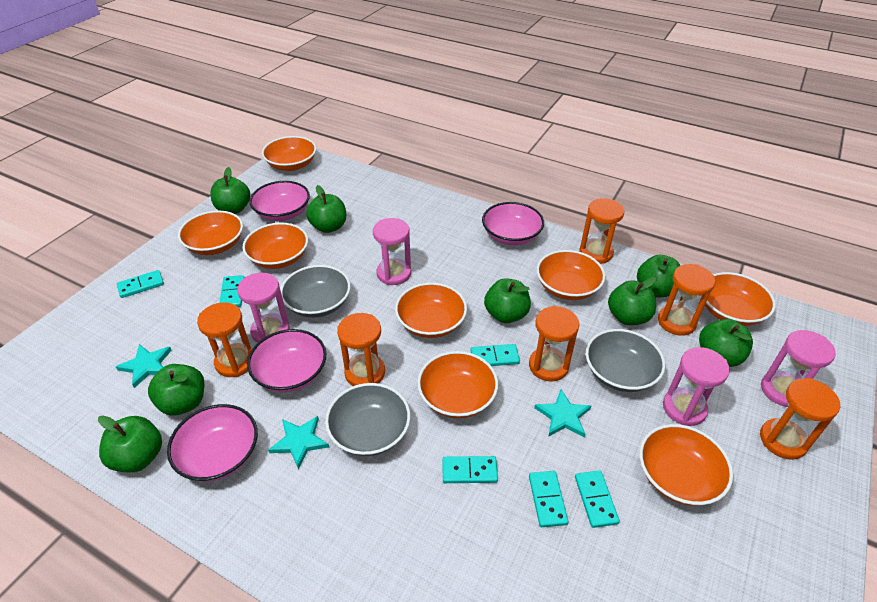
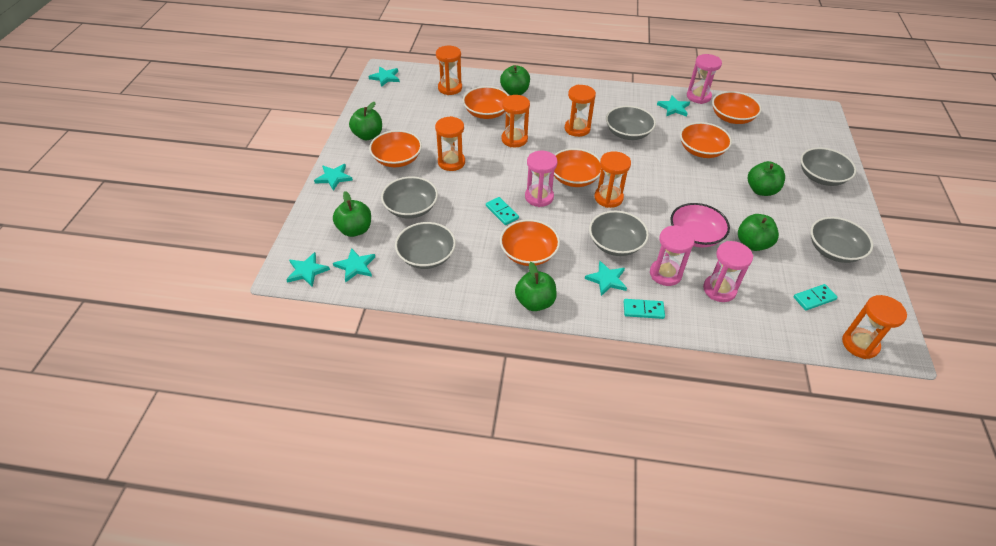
green apple: [98,416,162,472] [148,364,204,416] [210,167,250,214] [306,185,346,233] [484,278,531,323] [608,277,656,325] [637,255,680,298] [699,319,753,367] = 8 -> [333,191,371,237] [349,102,382,140] [500,65,530,95] [515,262,557,311] [738,214,779,251] [748,161,785,196] = 6
grey bowl: [280,265,350,318] [325,383,410,456] [586,329,665,392] = 3 -> [381,176,438,219] [395,222,456,269] [589,211,649,256] [606,106,656,140] [800,148,856,186] [810,217,873,263] = 6
orange bowl: [178,210,243,255] [242,223,308,269] [262,136,316,171] [395,283,467,338] [417,351,498,418] [537,250,605,300] [639,424,733,505] [705,272,776,326] = 8 -> [369,130,422,167] [463,86,509,119] [500,219,560,266] [554,148,601,187] [680,122,732,158] [712,91,762,124] = 6
pink bowl: [167,404,258,482] [247,329,326,392] [249,181,310,221] [482,202,544,245] = 4 -> [670,203,730,247] = 1
turquoise domino: [117,270,164,298] [219,275,244,307] [442,456,498,483] [470,344,520,366] [529,471,568,527] [575,470,620,528] = 6 -> [486,197,519,225] [624,299,665,319] [794,284,838,311] = 3
turquoise star: [116,344,172,388] [268,416,329,470] [534,389,591,437] = 3 -> [286,252,330,287] [314,164,353,191] [333,248,375,283] [368,67,400,87] [585,261,627,296] [657,95,690,117] = 6

